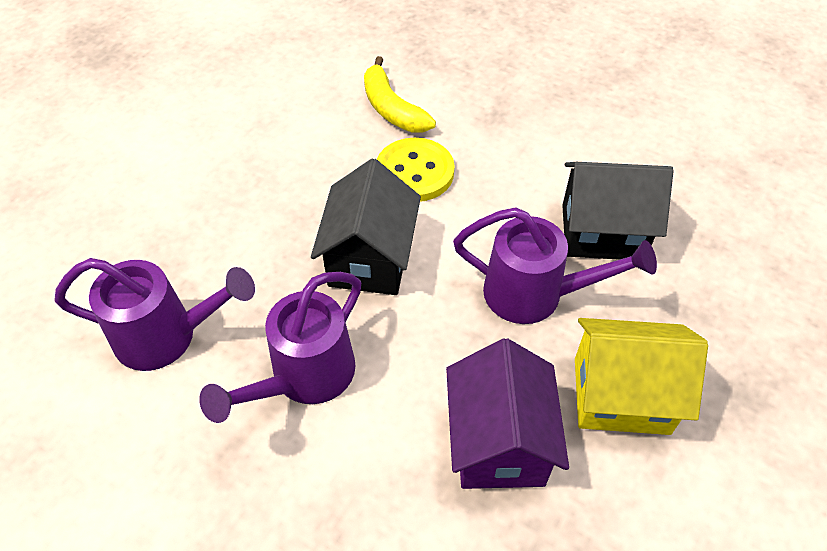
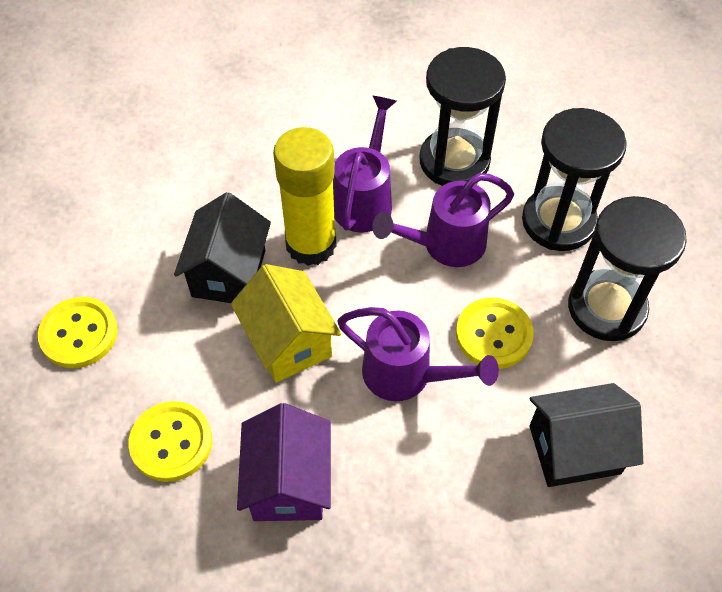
black hourglass: none = 0 -> [419,47,506,186] [522,108,627,251] [568,196,687,341] = 3
yellow banana: [364,56,436,132] = 1 -> none = 0
yellow button: [377,138,455,202] = 1 -> [38,297,118,368] [128,401,213,482] [456,297,534,369] = 3
yellow glue stick: none = 0 -> [273,127,337,266] = 1

